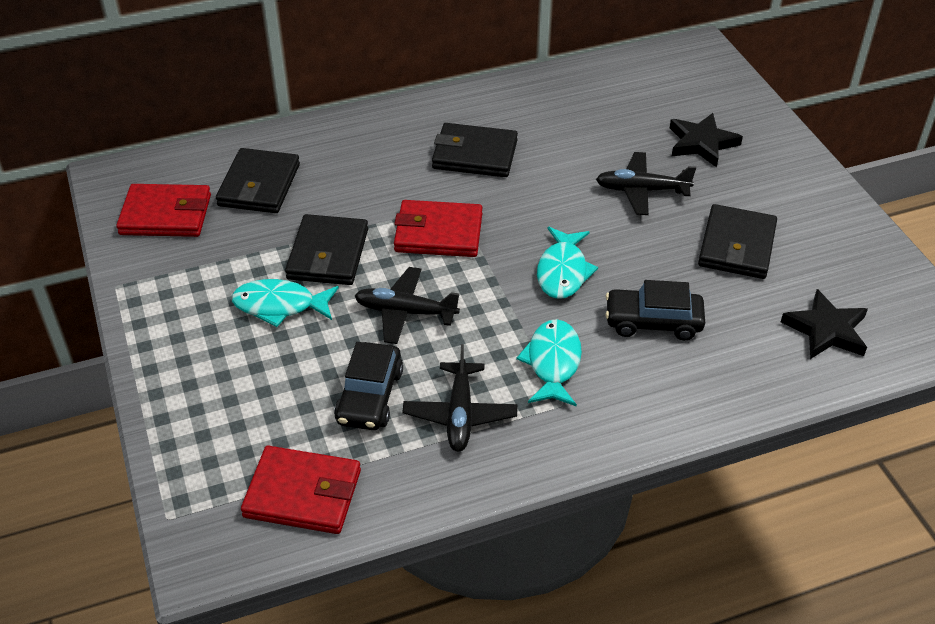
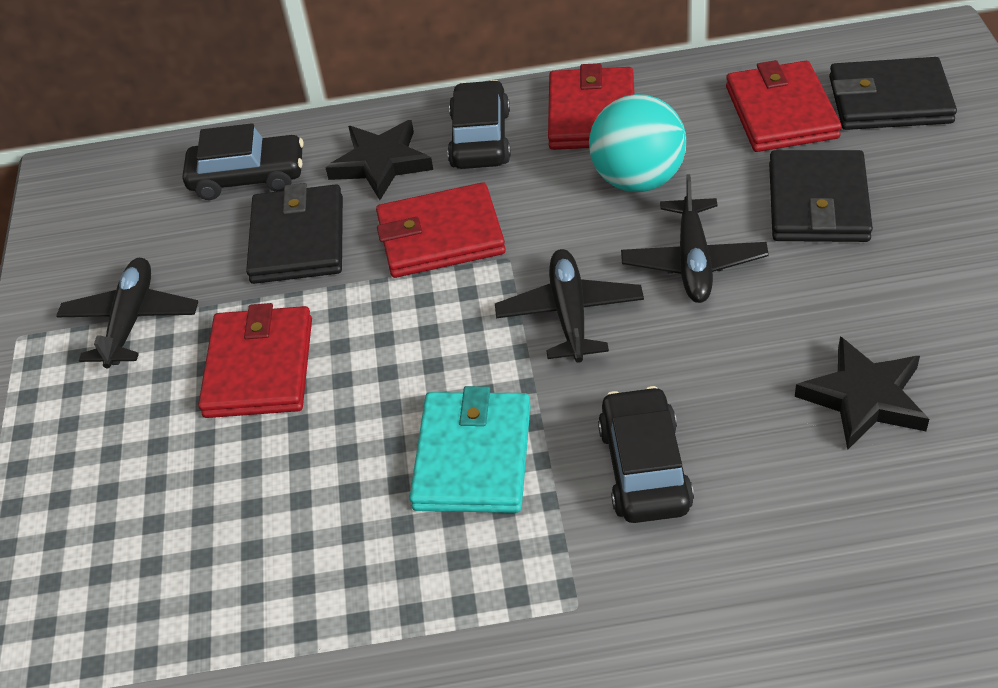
black car: [334,342,403,430] [605,280,705,340] = 2 -> [183,123,304,200] [447,80,511,169] [598,386,694,523] = 3
black wallet: [216,148,300,213] [285,214,368,285] [432,123,518,177] [698,204,777,279] = 4 -> [246,183,343,284] [769,150,873,242] [829,57,957,130] = 3
red wallet: [116,184,211,237] [241,446,361,534] [394,200,483,257] = 3 -> [198,303,312,418] [376,182,506,278] [548,63,634,150] [726,60,842,152] = 4
turquoise ball: none = 0 -> [589,94,686,192] = 1
turquoise fish: [232,279,339,327] [516,319,582,407] [537,227,598,299] = 3 -> none = 0
turquoise wallet: none = 0 -> [409,386,531,513] = 1

